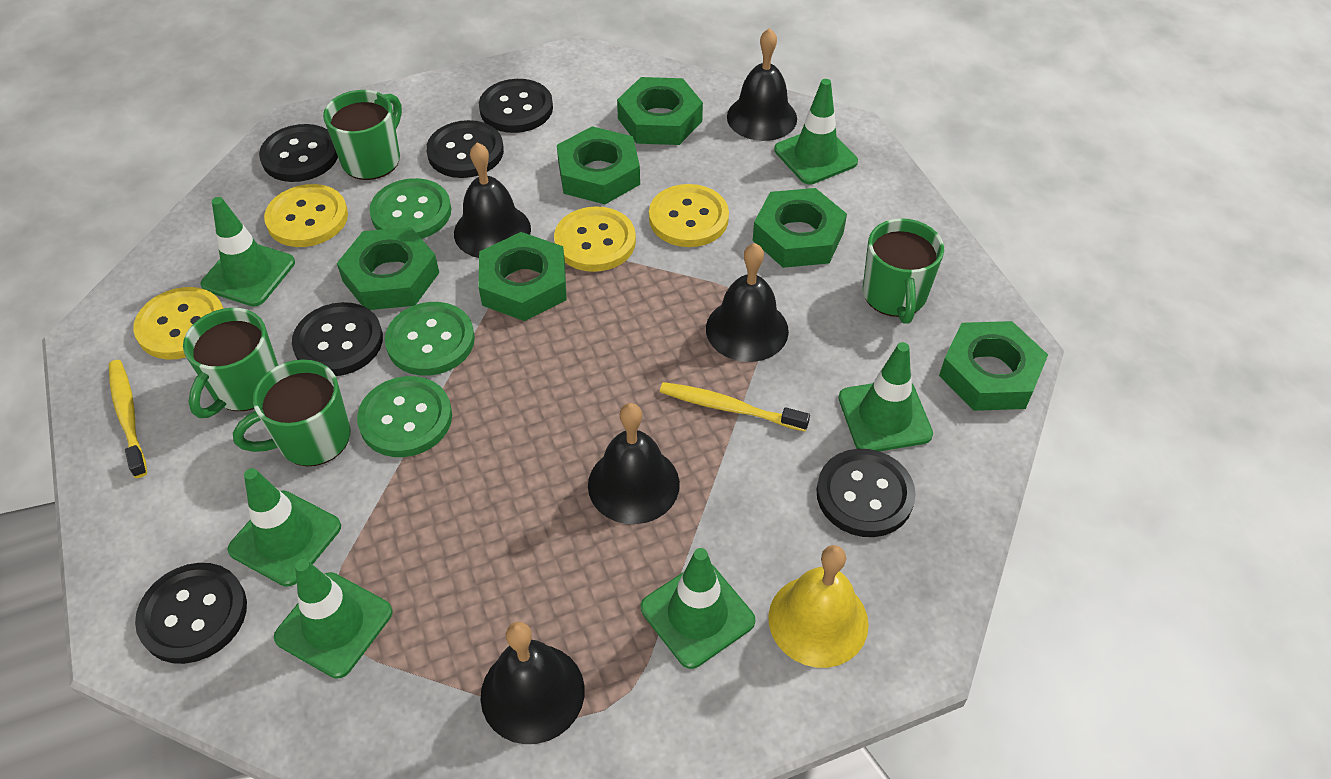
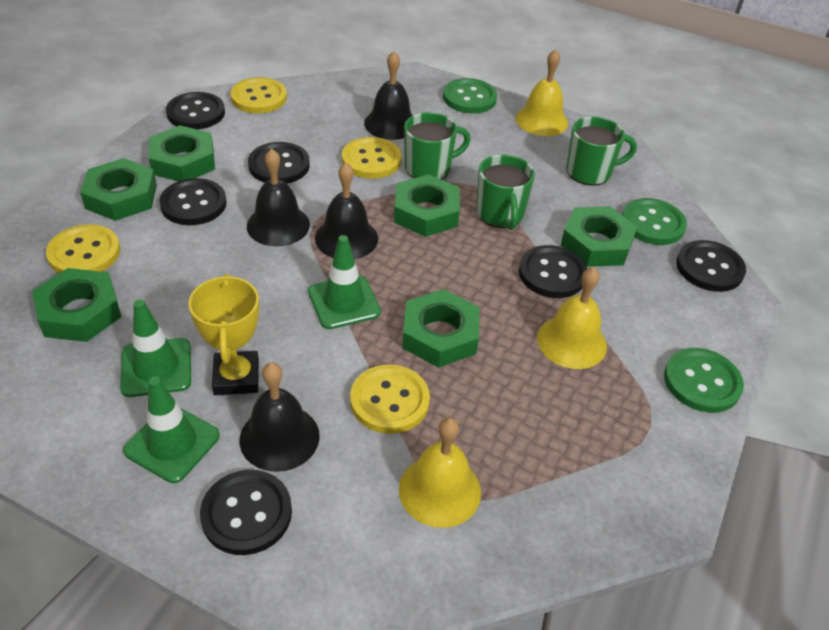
black bell: [454,142,531,258] [480,622,585,744] [588,403,680,524] [706,243,789,362] [727,28,797,141] = 5 -> [240,362,320,472] [247,148,310,246] [315,162,378,259] [364,51,413,140] = 4
green mug: [183,308,278,418] [233,359,350,466] [323,90,402,180] [863,218,944,324] = 4 -> [404,112,471,180] [476,154,535,230] [566,117,637,186] = 3
green traffic cone: [201,197,295,306] [228,468,341,587] [274,559,393,679] [641,548,755,669] [774,79,858,185] [838,342,933,451] = 6 -> [120,300,191,397] [123,376,220,483] [308,235,381,329] = 3
yellow bell: [768,545,869,668] = 1 -> [399,418,481,528] [516,49,568,136] [537,267,607,369] = 3
yellow toothbrush: [109,360,147,478] [660,382,810,431] = 2 -> none = 0
yellow trophy: none = 0 -> [188,274,259,395] = 1

